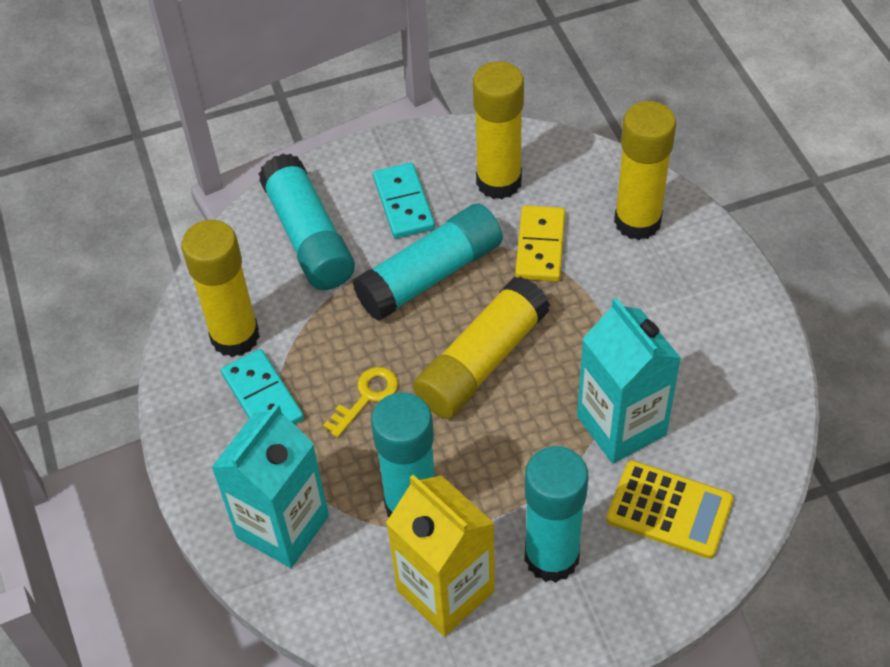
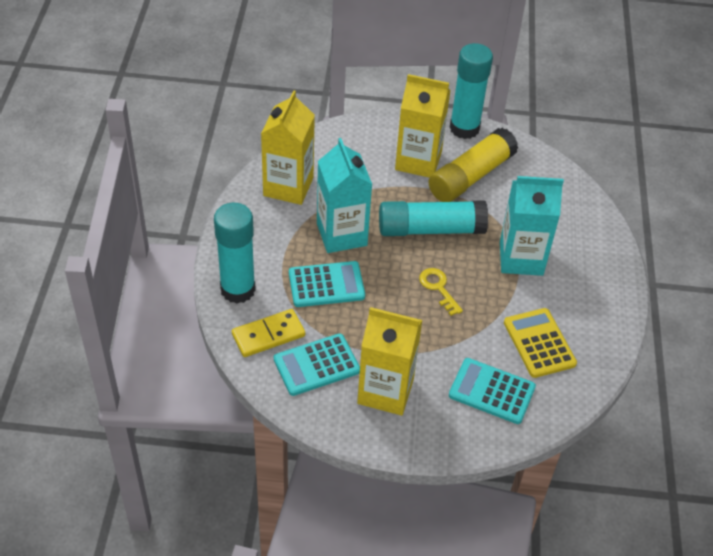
turquoise calculator: none = 0 -> [274,333,360,396] [289,261,365,307] [449,358,536,424] = 3
turquoise domino: [221,349,304,425] [373,163,435,239] = 2 -> none = 0
turquoise glue stick: [259,154,355,290] [353,203,503,321] [371,392,435,517] [525,446,589,582] = 4 -> [214,203,256,303] [379,200,488,236] [449,43,493,139] = 3
yellow carton: [386,475,495,636] = 1 -> [261,90,315,205] [357,307,423,416] [395,74,451,178] = 3
yellow glue stick: [181,220,260,357] [413,276,550,419] [473,61,524,199] [614,101,676,240] = 4 -> [428,128,518,202] = 1

